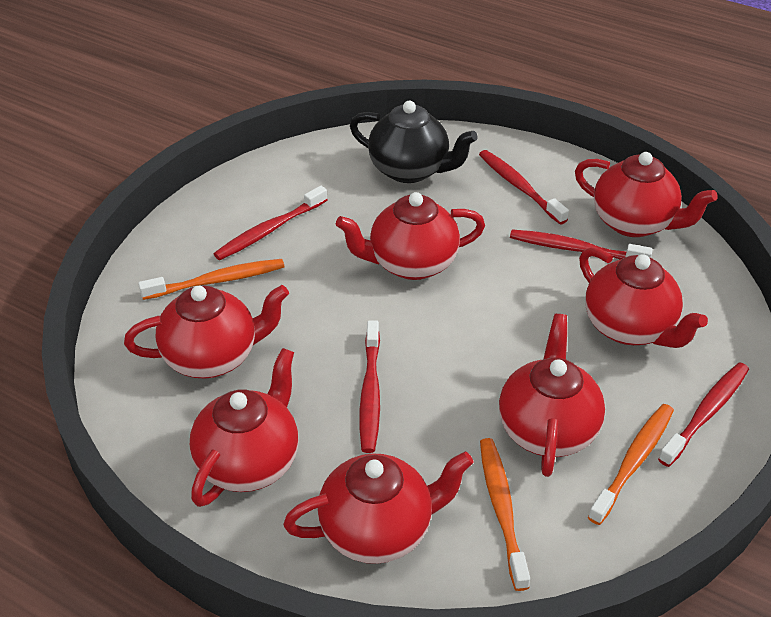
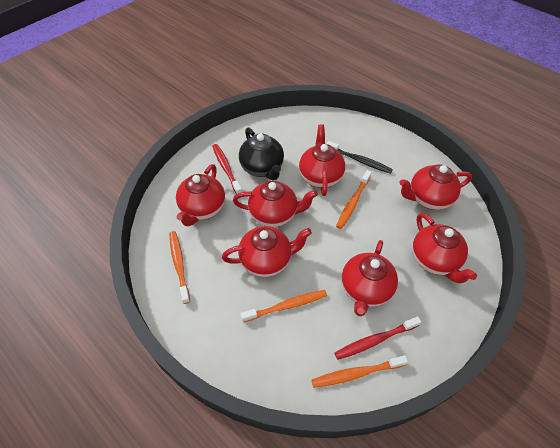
black toothbrush: none = 0 -> [327,141,393,174] = 1
orange toothbrush: [138,259,284,300] [480,438,530,591] [588,404,674,525] = 3 -> [169,231,190,304] [241,290,327,322] [311,355,408,388] [336,170,372,229] = 4
red toothbrush: [214,186,327,260] [360,320,380,453] [479,150,569,224] [510,229,653,260] [658,362,749,467] = 5 -> [213,144,242,195] [334,316,421,360] = 2

